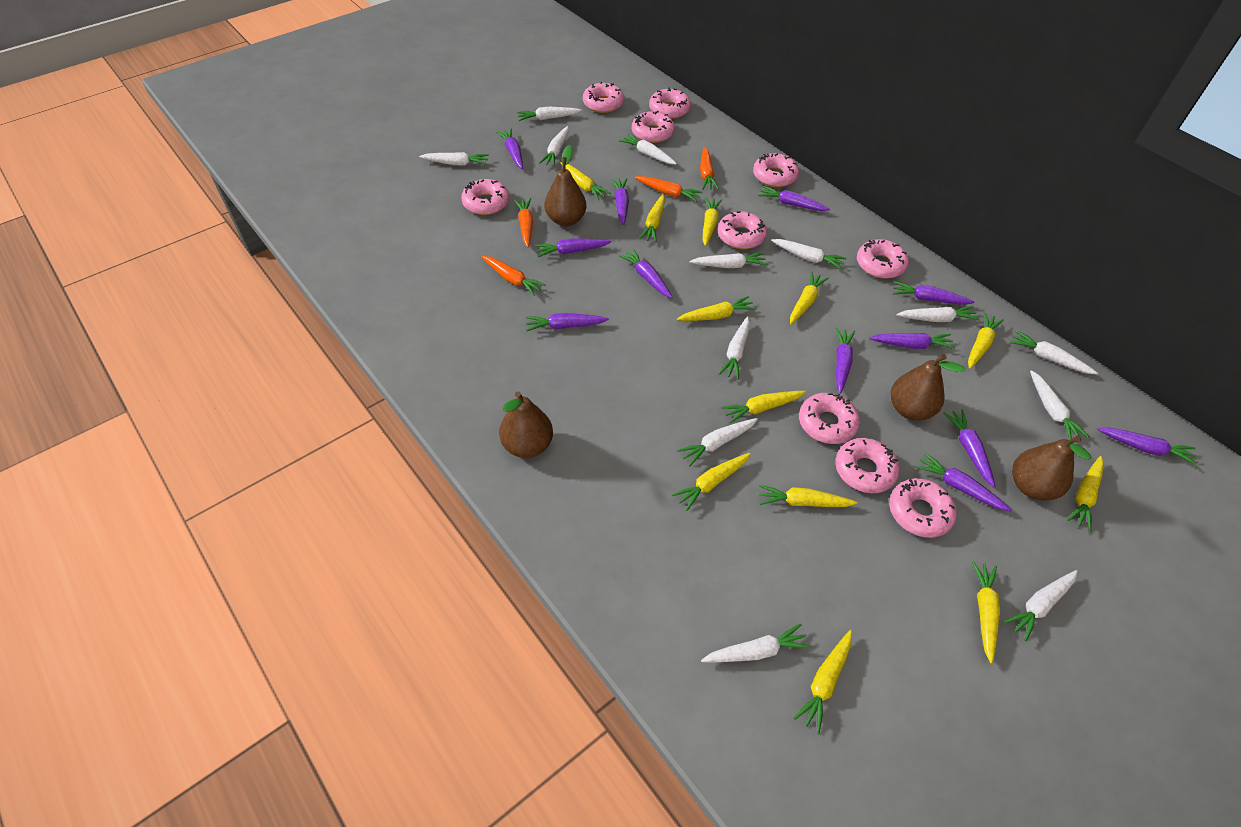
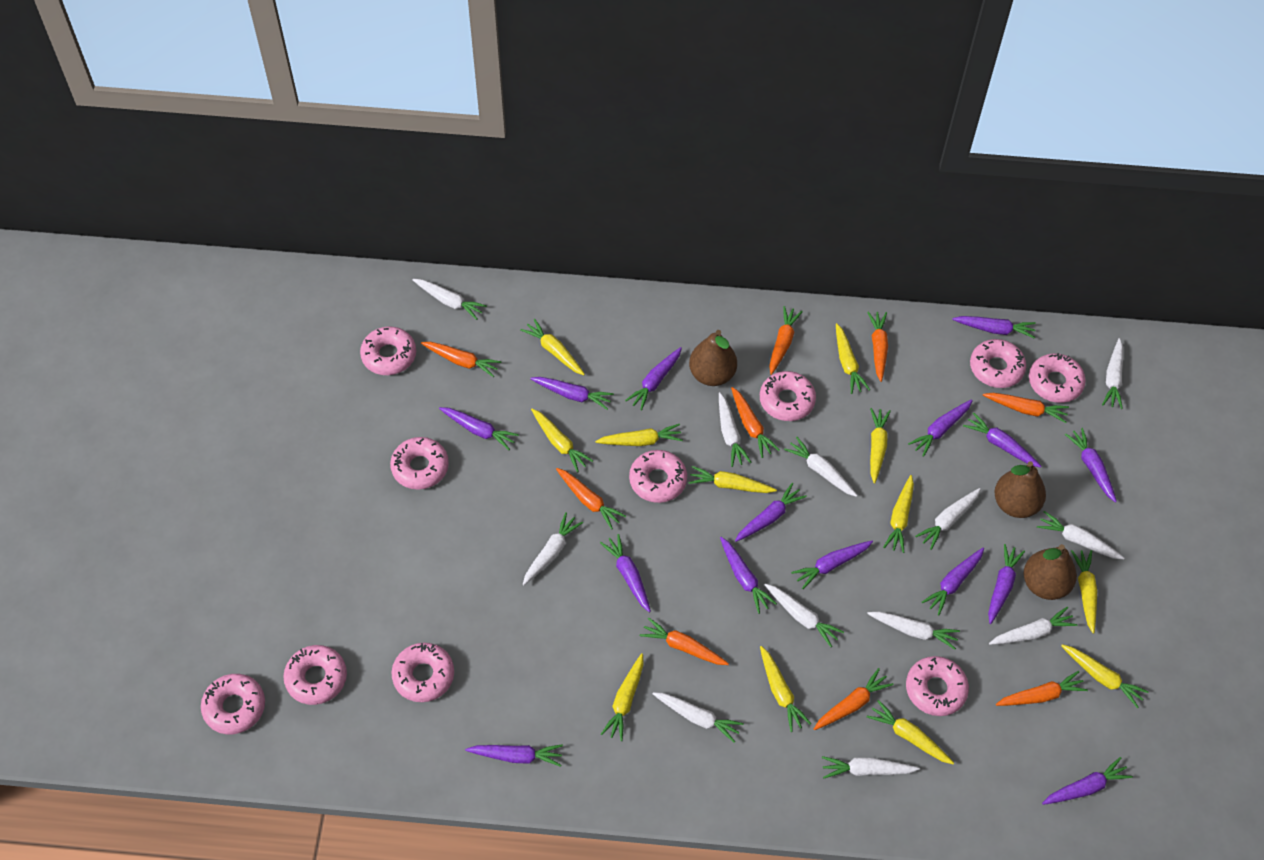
brown pear: [499,391,553,458] [544,145,586,226] [891,354,965,421] [1012,436,1092,500] = 4 -> [689,330,737,386] [994,461,1046,518] [1024,544,1077,600] = 3
orange carrot: [481,256,546,296] [514,198,533,247] [635,176,703,202] [700,147,719,190] = 4 -> [421,342,501,377] [556,468,626,530] [640,618,729,665] [731,387,780,458] [769,306,803,375] [814,668,893,730] [867,311,888,382] [983,393,1069,423] [996,671,1088,706] = 9
purple carrot: [496,129,523,169] [526,313,609,331] [535,238,612,257] [611,178,629,225] [619,249,673,298] [758,186,830,211] [835,328,855,393] [869,333,955,349] [893,281,975,305] [916,453,1012,511] [943,409,995,487] [1097,428,1197,465] = 12 -> [439,407,519,450] [465,744,563,767] [530,377,614,410] [600,534,651,612] [625,347,682,410] [720,537,777,614] [735,483,807,542] [791,541,873,589] [908,399,973,457] [922,548,984,615] [952,316,1036,339] [963,413,1041,468] [988,544,1025,624] [1042,757,1133,805] [1065,428,1117,503] = 15
white carrot: [419,152,489,166] [517,107,582,121] [539,126,569,166] [619,134,677,165] [677,418,758,466] [690,253,767,268] [701,623,811,663] [719,316,750,379] [771,239,846,269] [896,306,980,322] [1004,570,1078,641] [1010,330,1098,375] [1030,370,1089,440] = 13 -> [412,279,487,320] [523,512,583,585] [652,692,744,743] [719,392,751,467] [765,584,844,647] [784,437,858,497] [822,756,920,779] [867,611,960,649] [915,488,981,550] [989,607,1078,645] [1037,511,1124,559] [1102,338,1123,409] = 12

